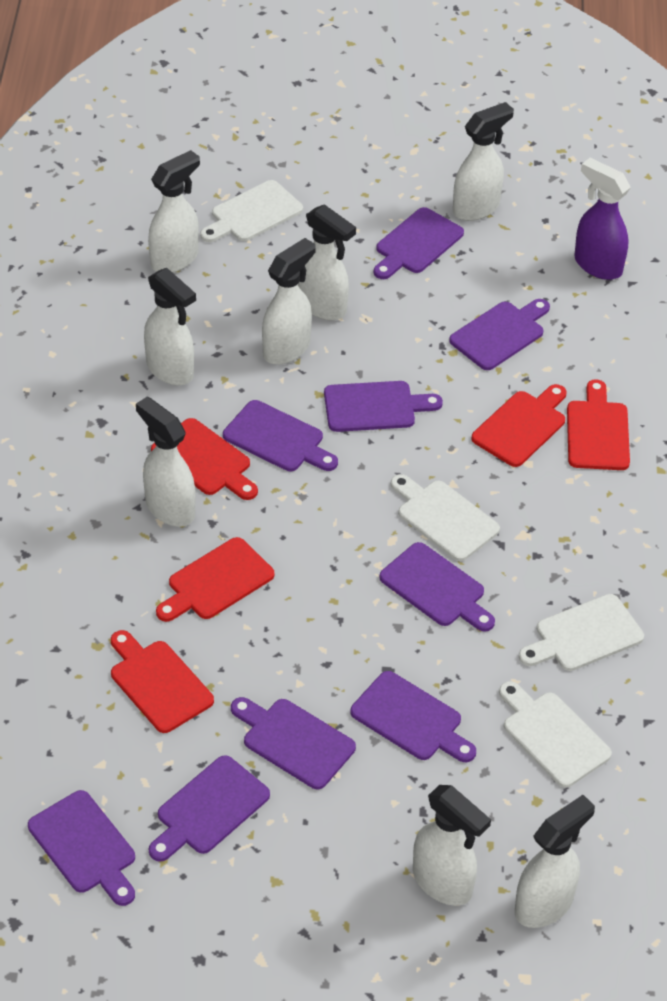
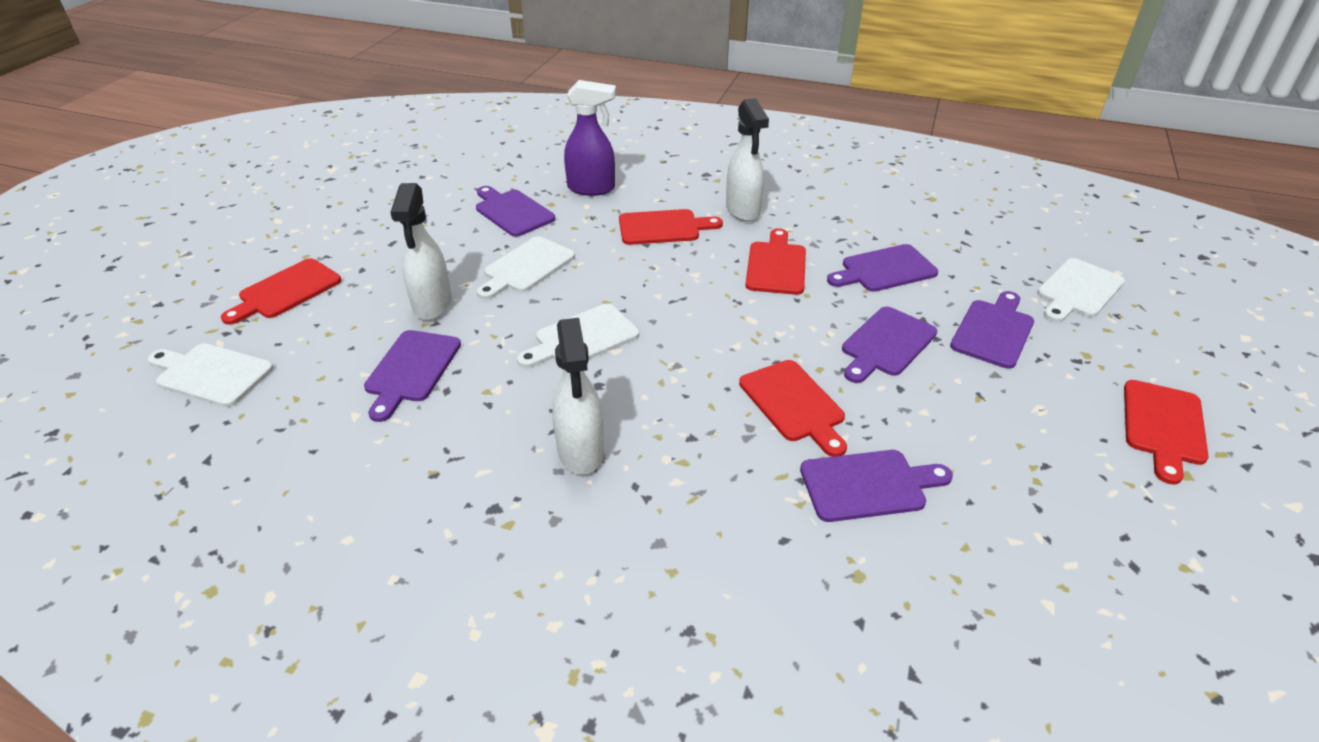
purple cutting board: [28,790,135,906] [149,755,270,862] [223,400,338,471] [231,697,356,789] [324,381,443,432] [350,671,476,762] [374,207,464,279] [379,542,495,632] [449,299,550,370] = 9 -> [364,330,461,422] [476,186,555,237] [800,450,953,522] [827,244,938,292] [842,307,937,383] [950,291,1034,369] = 6
white spray bottle: [136,397,196,527] [144,268,196,385] [148,150,200,273] [262,238,316,365] [298,204,356,321] [413,785,491,906] [453,102,514,221] [515,795,595,928] = 8 -> [390,183,452,321] [552,318,604,475] [726,98,769,222] = 3

